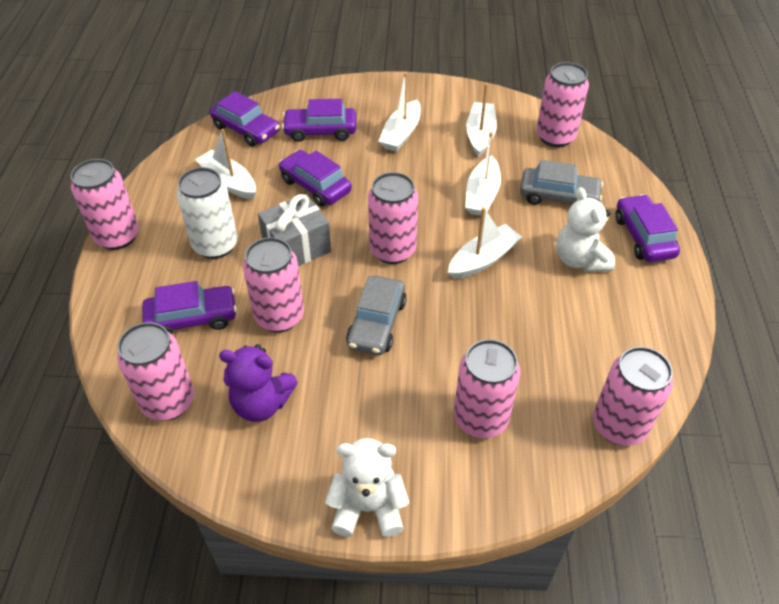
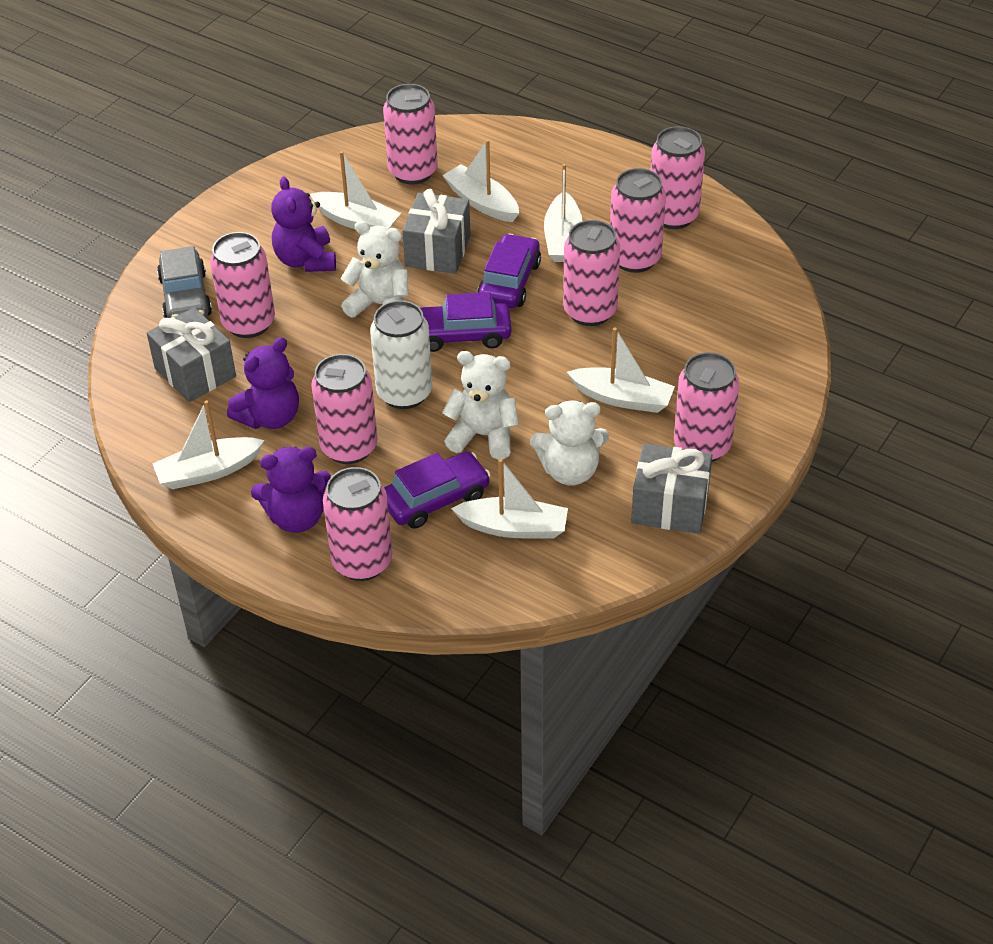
grey car: [346,276,407,355] [520,160,603,205] = 2 -> [157,246,212,318] = 1
grey gift: [258,194,331,266] = 1 -> [147,307,236,402] [402,189,471,274] [631,443,712,534] = 3
pink can: [71,159,139,250] [117,322,194,420] [243,237,304,332] [368,172,418,264] [454,339,520,438] [536,62,589,147] [593,346,673,446] = 7 -> [210,232,275,338] [311,354,378,464] [323,467,392,581] [383,84,438,185] [563,220,620,326] [610,168,666,273] [651,126,705,229] [674,352,739,462] = 8
purple car: [142,281,237,334] [210,91,280,147] [279,150,352,207] [282,99,356,142] [615,194,680,262] = 5 -> [384,451,491,529] [420,292,511,352] [477,234,541,308] = 3
purple teddy bear: [219,344,298,422] = 1 -> [227,337,299,429] [251,447,331,533] [271,176,336,272] = 3
white boat: [195,129,256,200] [378,72,421,152] [448,207,522,279] [465,132,501,216] [466,83,497,157] = 5 -> [152,400,265,490] [310,151,401,229] [442,139,519,222] [451,459,568,539] [544,164,582,262] [567,328,675,413] = 6
white teddy bear: [325,438,409,537] [556,187,615,272] = 2 -> [340,220,409,318] [442,351,519,459] [530,400,609,486] = 3

